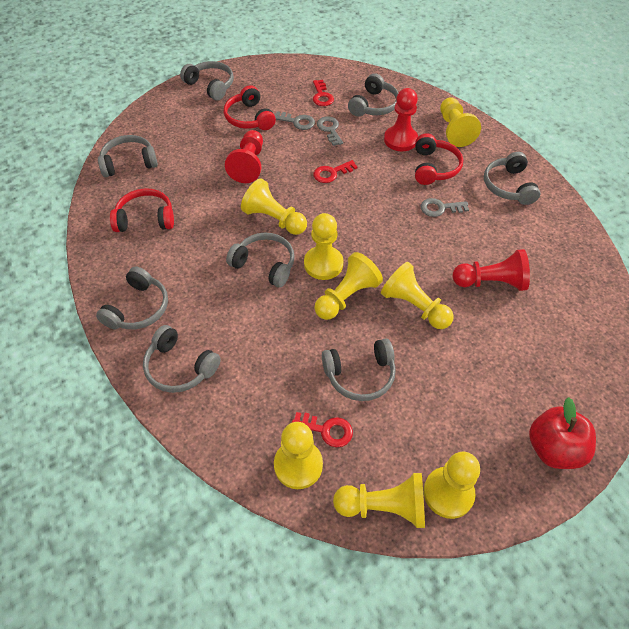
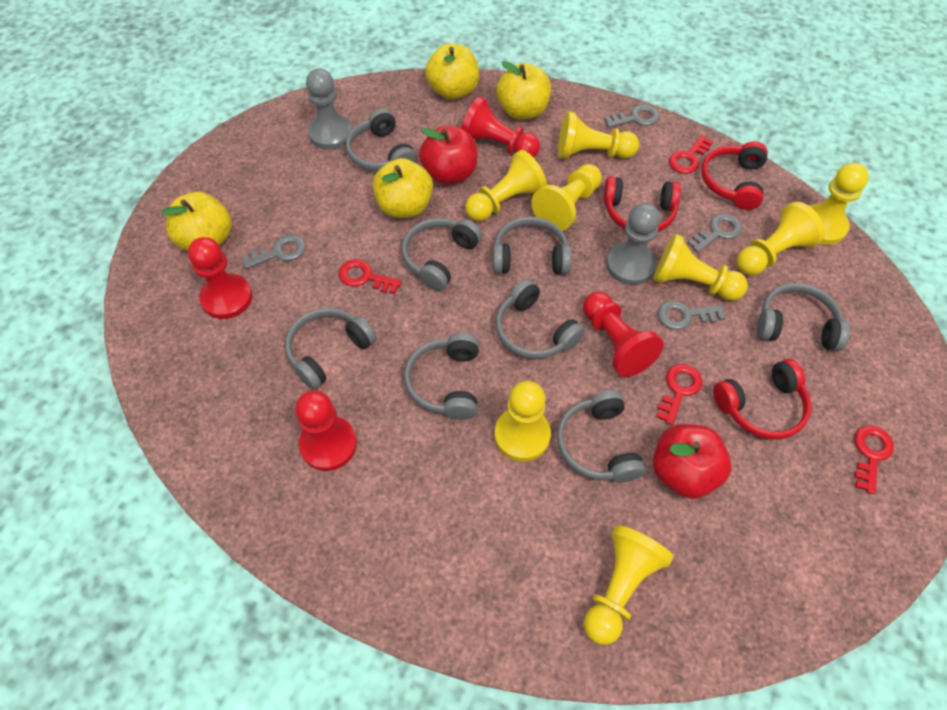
grey key: [275,111,315,130] [317,116,343,146] [420,198,469,217] = 3 -> [242,235,306,269] [604,105,659,128] [657,301,725,330] [688,214,742,253] = 4
grey pawn: none = 0 -> [306,68,352,150] [606,203,660,285] = 2
red apple: [529,397,596,469] = 1 -> [419,126,477,185] [653,424,731,499] = 2
red key: [292,412,353,447] [313,80,334,106] [313,160,358,183] = 3 -> [339,259,402,294] [656,364,702,425] [669,135,713,174] [854,426,894,494] = 4
red pawn: [225,130,263,183] [384,88,418,151] [452,249,530,291] = 3 -> [188,237,252,319] [295,390,357,471] [461,97,540,158] [583,292,664,377] = 4
yellow apple: none = 0 -> [161,192,232,251] [372,158,433,218] [425,43,479,100] [496,61,551,120] = 4

